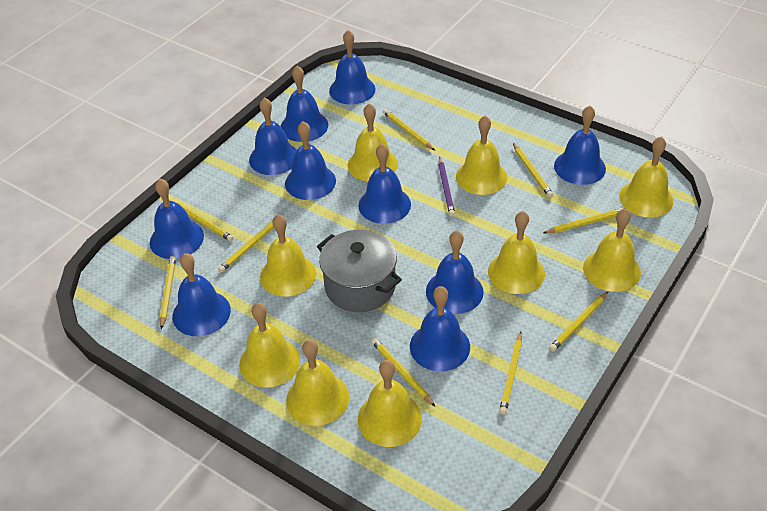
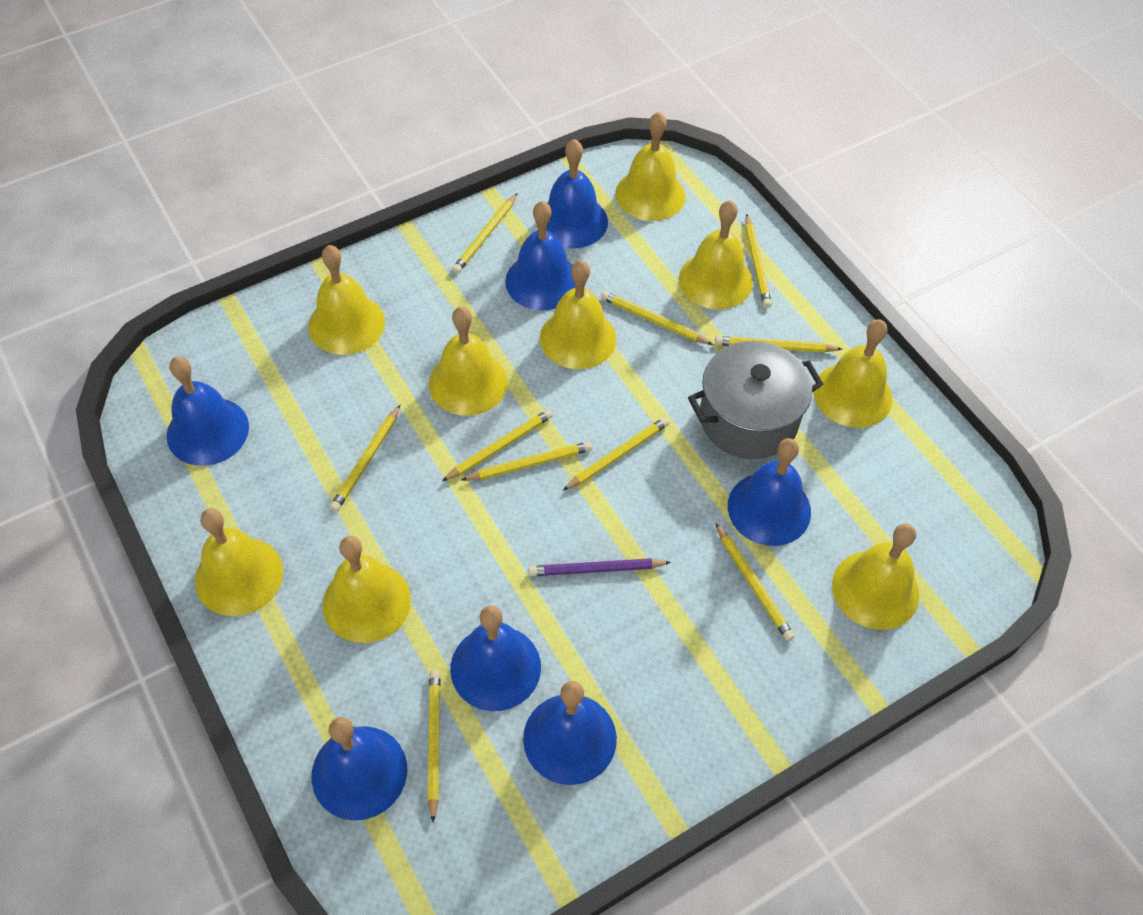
blue bell: [150,179,204,259] [173,253,231,336] [249,97,297,175] [281,66,328,142] [285,121,336,200] [329,30,376,104] [358,144,411,224] [410,286,470,371] [426,231,484,314] [554,106,606,185] = 10 -> [167,356,249,466] [311,717,407,821] [450,605,541,711] [505,201,575,311] [523,681,617,785] [537,139,608,249] [728,438,811,546] = 7
yellow pencil: [160,256,176,329] [177,203,234,241] [218,221,274,272] [371,338,435,406] [383,109,435,151] [499,332,522,415] [513,143,553,198] [544,208,624,234] [549,292,608,352] = 9 -> [330,405,400,512] [428,670,440,822] [442,409,553,481] [452,193,518,273] [462,441,592,481] [563,417,669,490] [601,291,713,345] [715,336,842,353] [715,523,794,641] [745,214,772,308] = 10

